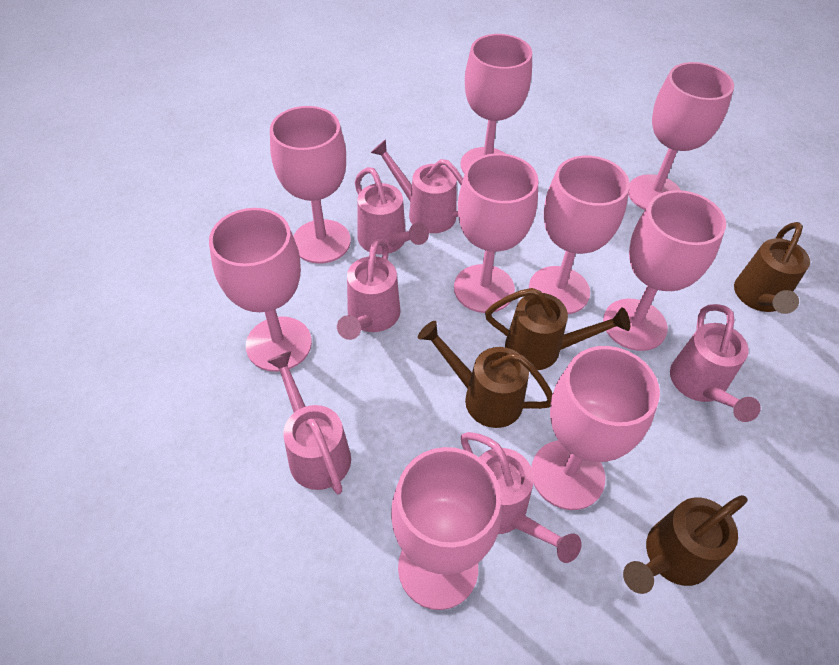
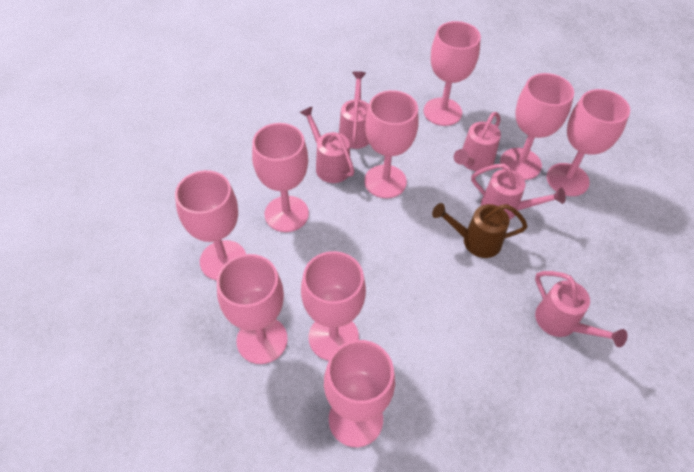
brown watering can: [418,321,552,428] [485,288,630,370] [623,495,748,594] [734,222,810,314] = 4 -> [432,203,528,258] = 1
pink watering can: [267,351,351,495] [337,239,401,340] [355,167,429,254] [371,139,463,233] [461,432,582,563] [670,304,761,422] = 6 -> [299,106,354,183] [339,71,369,149] [454,112,501,171] [471,164,566,219] [535,271,628,347] = 5

